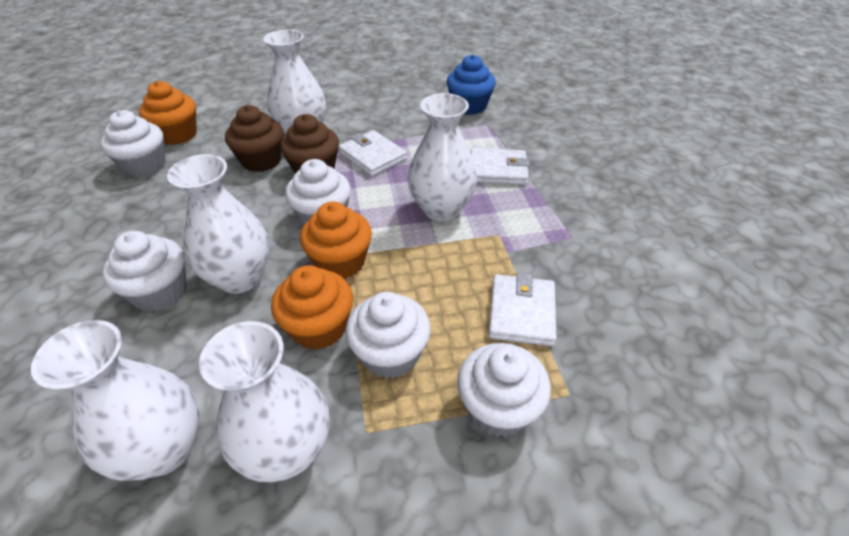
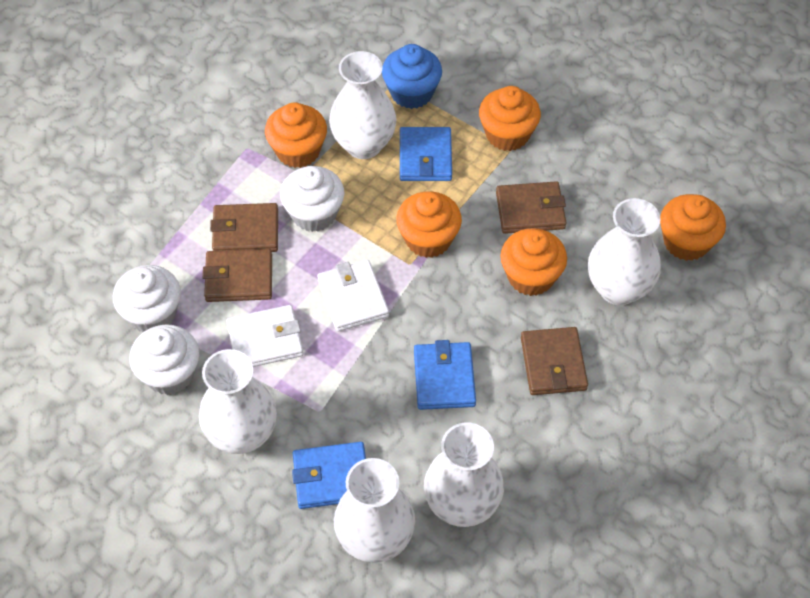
blue wallet: none = 0 -> [292,442,366,509] [400,127,452,181] [414,340,476,410] = 3
brown cupcake: [225,105,283,172] [280,114,339,174] = 2 -> none = 0
brown wallet: none = 0 -> [203,249,272,302] [210,203,278,252] [496,181,567,234] [521,327,588,395] = 4
orange cupcake: [139,81,197,145] [271,265,353,350] [300,201,372,279] = 3 -> [265,103,327,168] [396,191,462,258] [479,86,541,151] [500,228,567,296] [660,194,726,261] = 5
white cupcake: [100,110,166,178] [102,231,187,312] [285,159,351,226] [345,292,431,379] [457,343,551,437] = 5 -> [113,265,181,332] [129,324,199,395] [280,166,345,232] = 3
white wallet: [339,130,407,176] [471,148,530,185] [489,273,557,346] = 3 -> [226,305,304,367] [317,260,389,332] = 2

